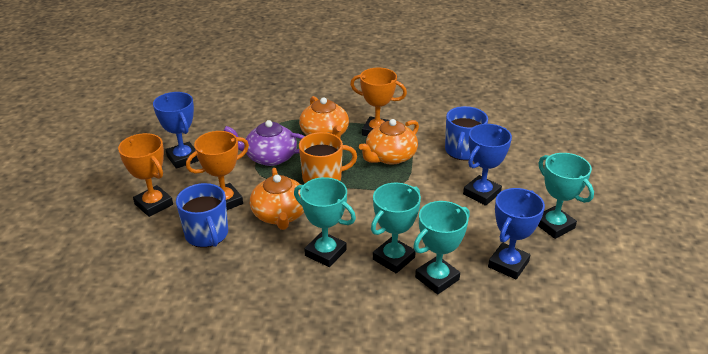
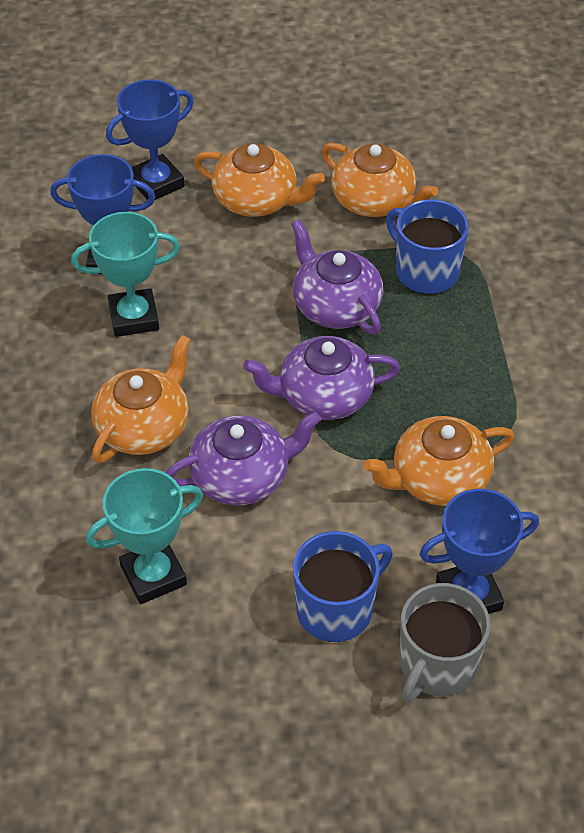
grey mug: none = 0 -> [400,583,490,703] = 1
orange mug: [299,132,357,183] = 1 -> none = 0
orange teapot: [250,168,304,230] [299,96,349,138] [359,119,419,165] = 3 -> [91,335,191,463] [194,143,325,217] [321,143,438,217] [363,416,514,506] = 4
orange trophy: [118,133,173,217] [186,131,249,210] [350,68,407,136] = 3 -> none = 0
purple teapot: [223,120,305,166] = 1 -> [166,412,321,505] [243,336,400,420] [291,219,384,335] = 3
turquoise trophy: [294,177,356,267] [371,183,421,273] [413,201,470,294] [538,153,594,239] = 4 -> [71,212,180,337] [86,468,203,604] = 2

